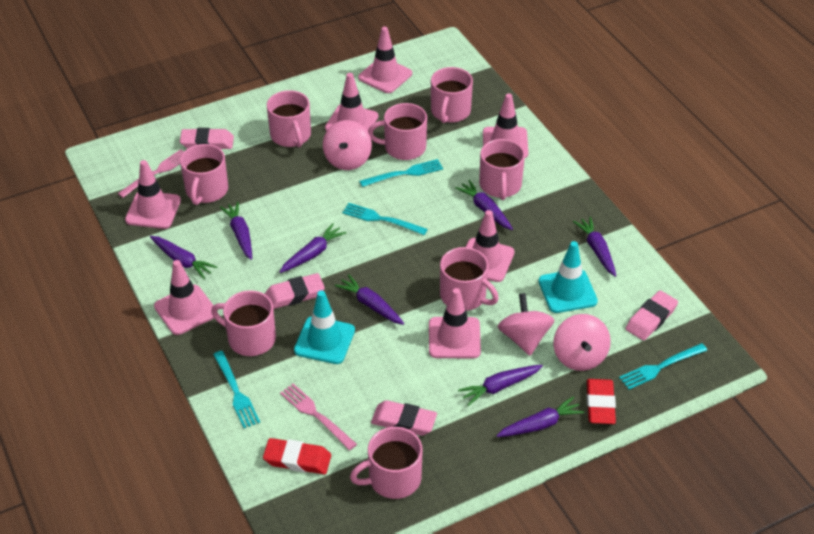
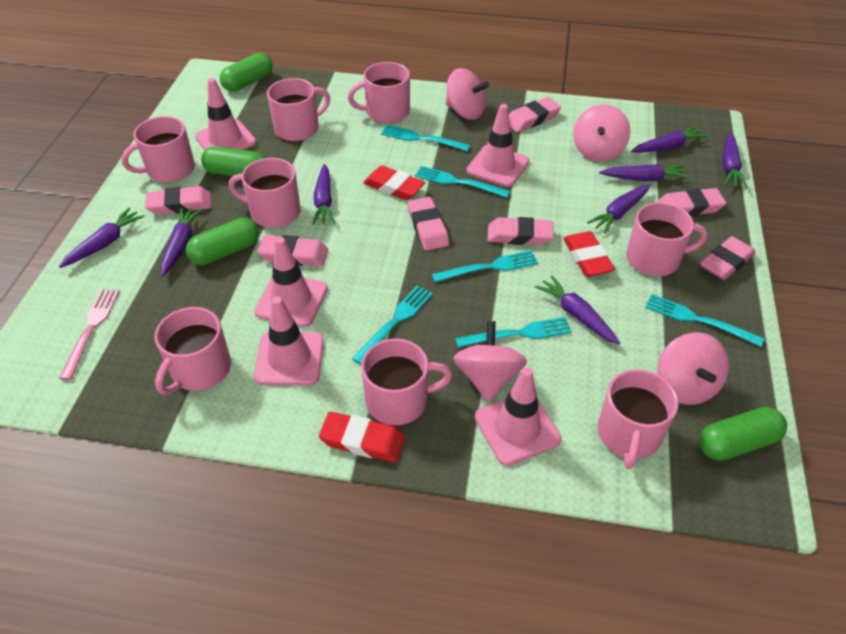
green capsule: none = 0 -> [186,218,259,265] [201,146,265,176] [220,53,273,92] [699,407,787,461] = 4
pink eraser: [180,128,234,149] [265,273,325,309] [371,400,437,436] [626,290,678,341] = 4 -> [145,186,211,215] [257,235,328,267] [408,197,449,251] [487,217,554,245] [509,97,561,132] [657,188,726,216] [700,236,756,280] = 7
pink fork: [117,150,184,198] [280,384,357,450] = 2 -> [59,289,120,380] = 1
pink spinning top: [323,120,372,170] [498,293,554,356] [553,314,611,371] = 3 -> [446,68,489,120] [453,321,527,402] [573,104,630,161] [657,332,729,405] = 4
pink traffic cone: [125,160,181,229] [154,260,214,335] [325,73,378,131] [358,27,412,93] [429,288,481,358] [466,210,515,282] [483,93,528,158] = 7 -> [195,78,256,150] [254,237,328,327] [254,296,324,385] [467,104,529,187] [475,367,561,466] = 5
red eraser: [263,438,331,474] [586,379,616,424] = 2 -> [319,412,405,462] [363,166,425,200] [563,231,615,277] = 3
turquoise fork: [213,351,260,428] [342,203,428,235] [359,159,443,187] [619,343,707,389] = 4 -> [352,286,433,365] [381,125,471,151] [415,166,510,198] [432,250,538,282] [455,317,572,348] [645,294,764,346] = 6
turquoise traffic cone: [294,290,355,364] [539,241,598,313] = 2 -> none = 0

